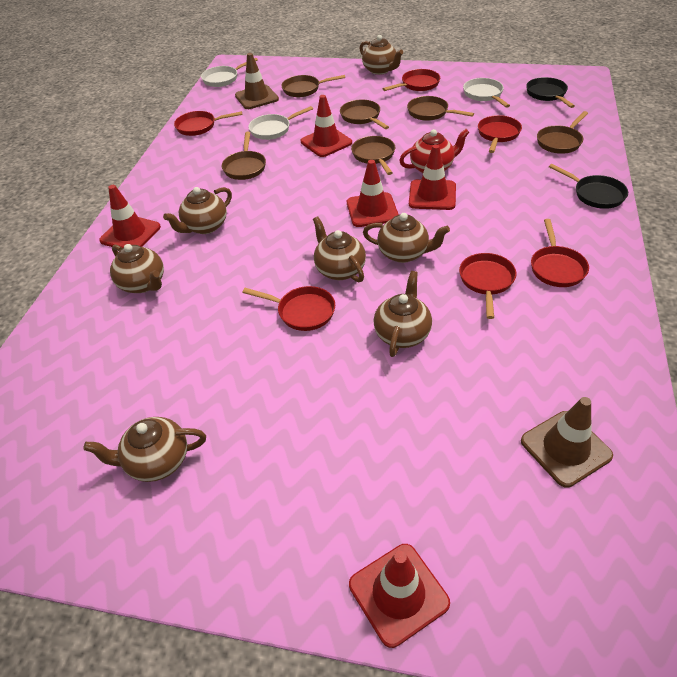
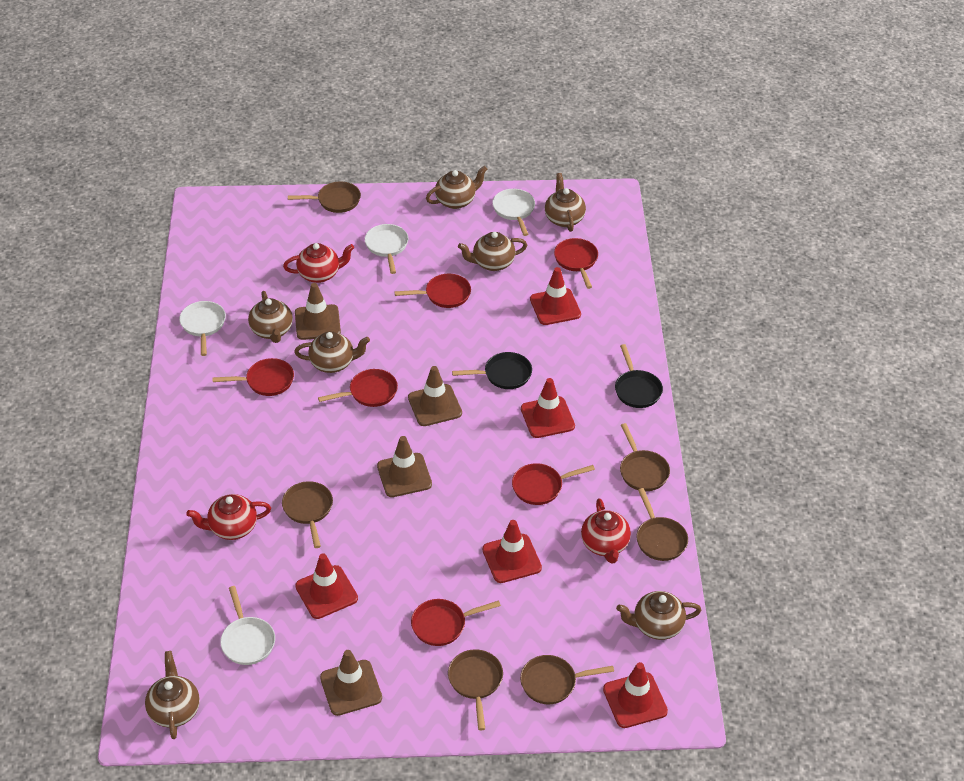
brown traffic cone: [235,53,279,109] [521,397,613,488] = 2 -> [295,283,341,340] [320,650,382,716] [377,436,432,497] [408,366,462,426] = 4
red teapot: [399,129,470,173] = 1 -> [186,494,271,540] [283,243,354,283] [581,498,631,564] = 3
white pan: [201,58,258,87] [248,106,313,140] [463,78,510,108] = 3 -> [179,301,226,356] [220,586,275,665] [365,224,408,274] [492,189,535,236] = 4

